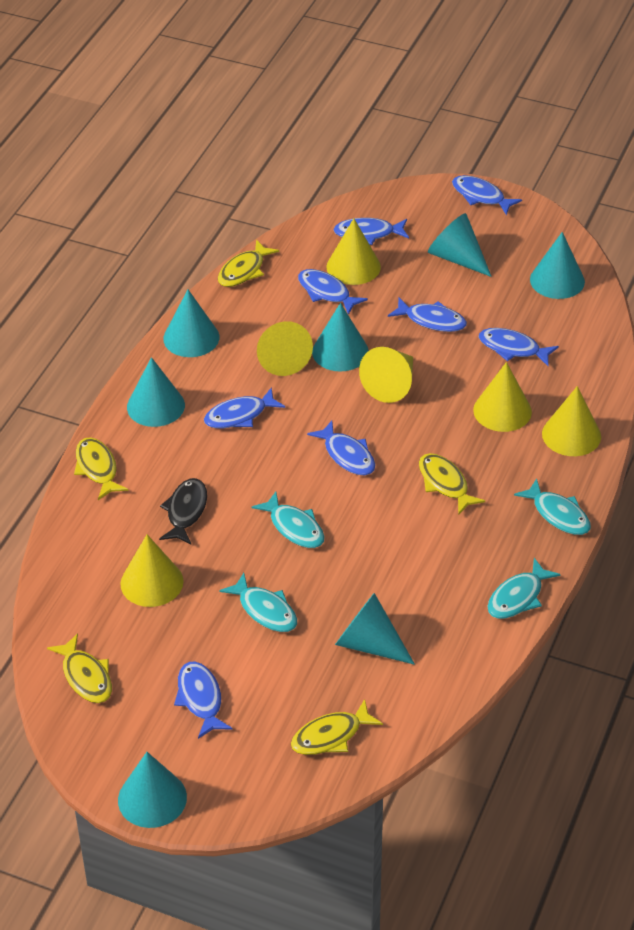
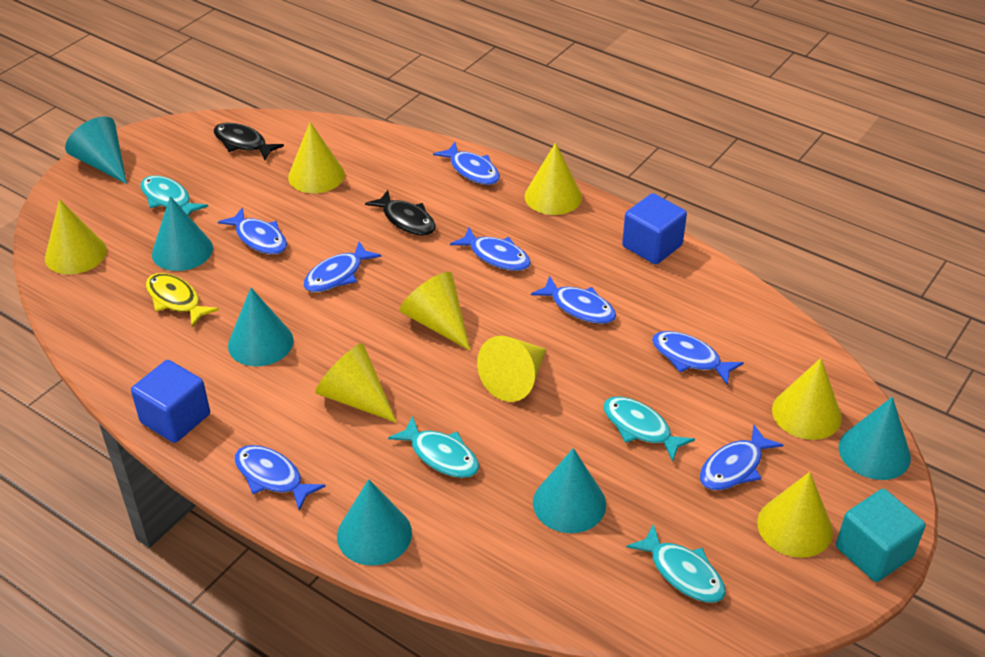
black fish: [159,478,207,544] = 1 -> [214,123,284,160] [365,190,436,235] = 2
blue cube: none = 0 -> [131,360,210,443] [622,193,687,265] = 2
turquoise cone: [118,752,187,828] [127,357,185,427] [163,290,219,357] [312,303,369,372] [335,593,415,665] [428,213,492,277] [530,232,585,299] = 7 -> [65,116,127,184] [152,196,213,271] [228,288,294,366] [337,479,412,566] [533,448,606,533] [839,397,911,480] = 6
turquoise cube: none = 0 -> [836,489,926,582] = 1
yellow cone: [120,534,184,607] [257,321,313,376] [326,218,381,285] [359,347,413,403] [473,362,532,432] [542,386,601,456] = 6 -> [45,199,107,274] [288,122,345,193] [315,343,397,423] [400,272,470,350] [477,336,546,402] [525,142,582,215] [757,472,833,558] [772,358,842,440] = 8
yellow fish: [47,633,112,703] [74,437,128,500] [218,240,279,287] [291,699,383,755] [419,453,485,515] = 5 -> [146,273,219,327] = 1

